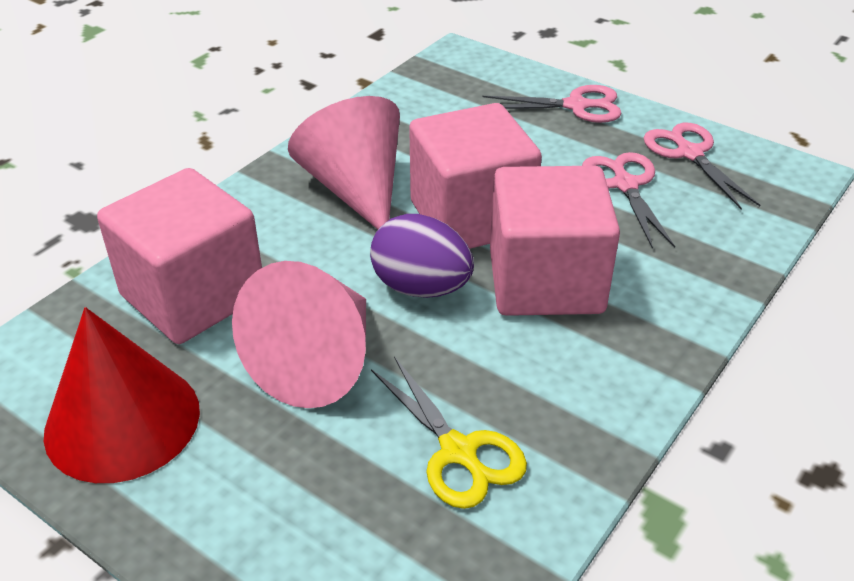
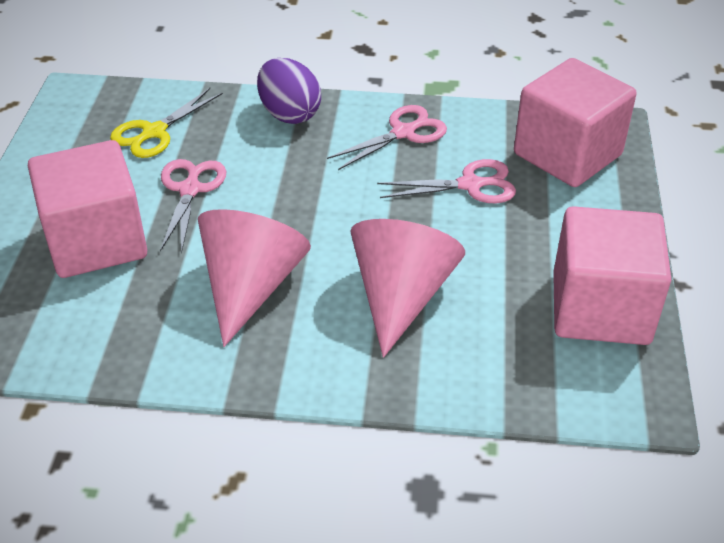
red cone: [44,307,200,483] = 1 -> none = 0

